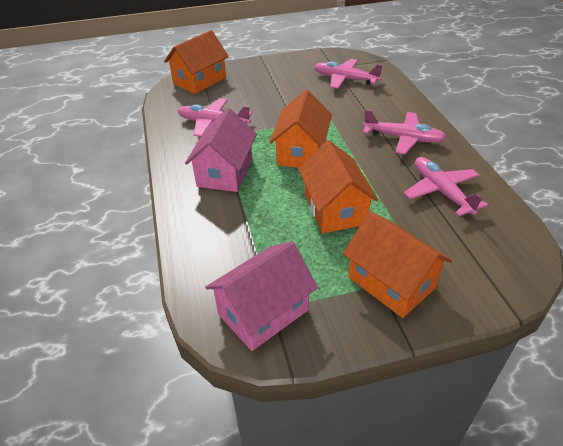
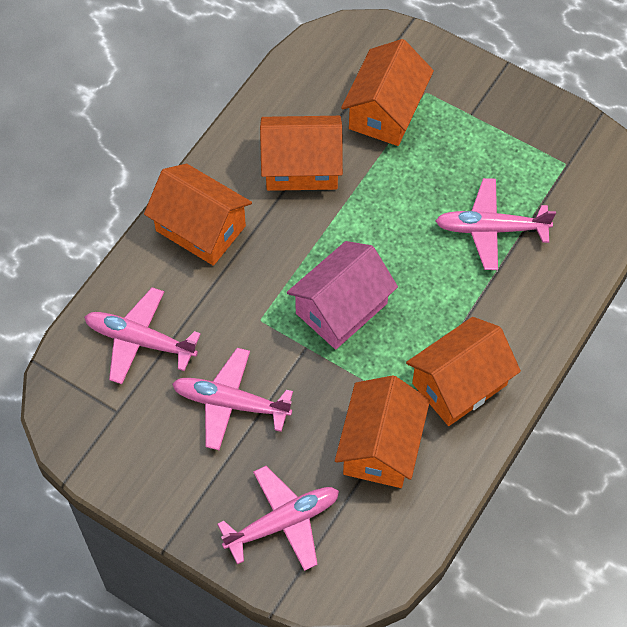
orange house: [164,30,229,94] [269,90,332,168] [298,140,379,233] [343,211,452,318] = 4 -> [144,164,252,266] [260,116,343,191] [335,375,430,488] [341,39,434,146] [406,317,521,426] = 5
pink house: [185,108,257,192] [205,241,318,351] = 2 -> [287,241,398,350] = 1

